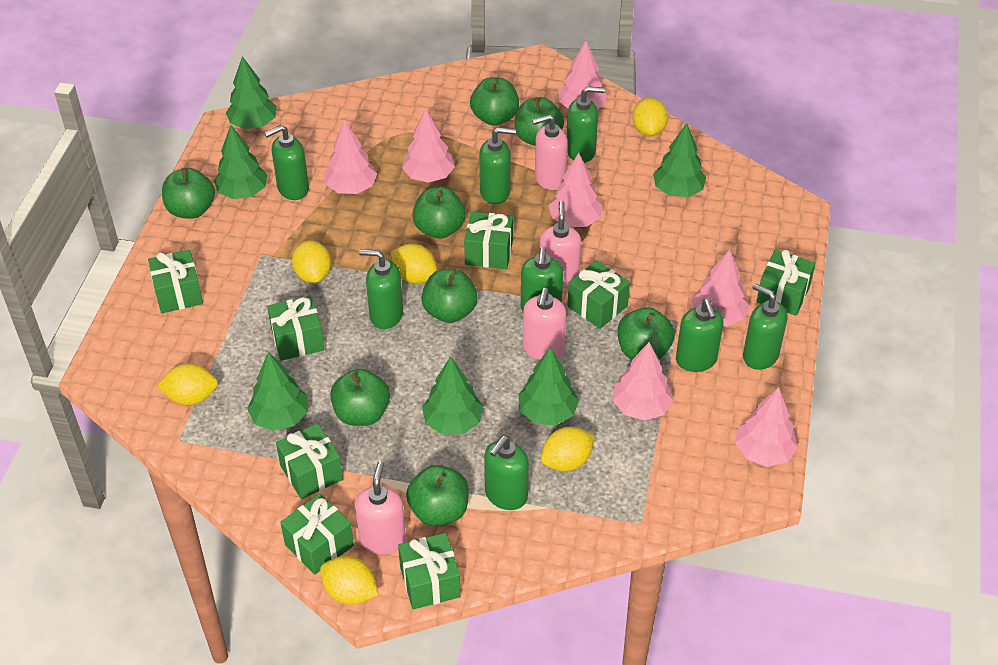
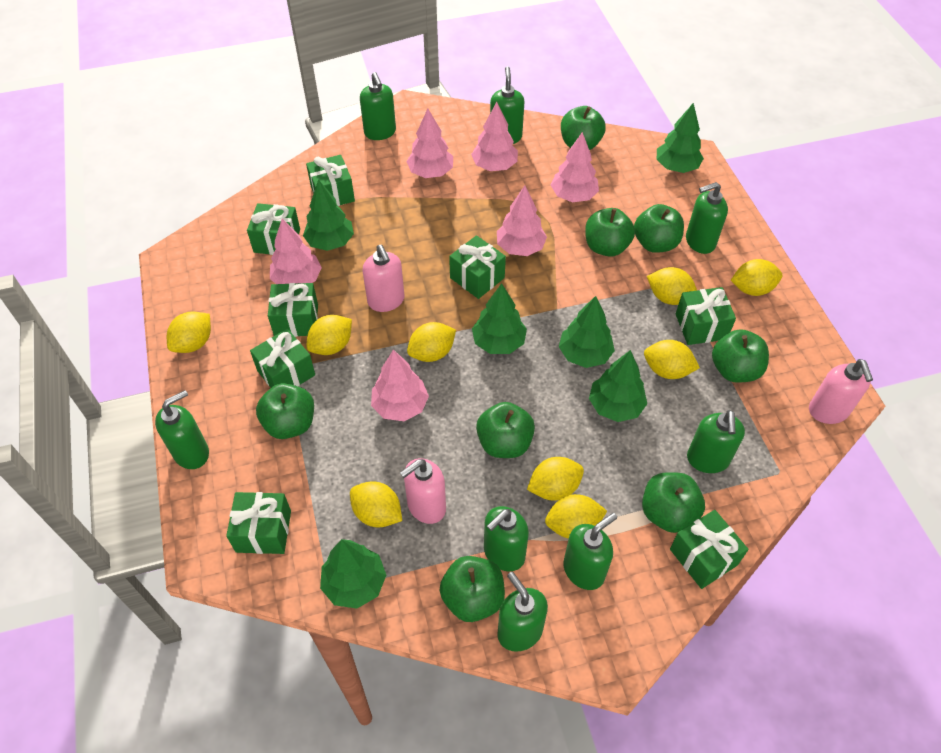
pink soap dispenser: [355,461,406,555] [523,288,566,360] [532,114,568,190] [539,201,581,288] = 4 -> [363,245,404,312] [400,458,446,524] [809,359,873,424] = 3
pink tree: [325,120,377,194] [402,109,455,183] [548,153,602,227] [558,41,608,109] [612,342,673,421] [692,250,750,327] [735,387,798,467] = 7 -> [270,219,322,284] [371,350,429,421] [406,109,453,178] [471,102,518,171] [497,186,547,256] [551,132,599,202] = 6
yellow lemon: [157,363,218,405] [292,240,331,283] [320,556,379,604] [391,244,437,284] [541,427,595,471] [632,98,668,136] = 6 -> [167,312,211,353] [306,315,352,355] [350,481,402,528] [407,322,456,362] [527,457,584,501] [545,494,607,539] [644,340,700,379] [647,267,697,305] [731,259,782,296] = 9

